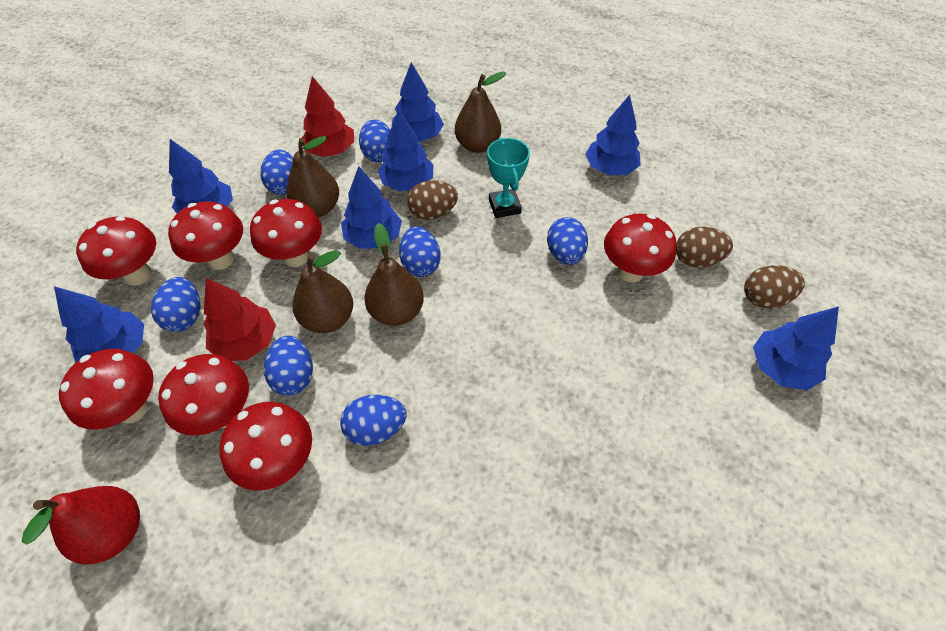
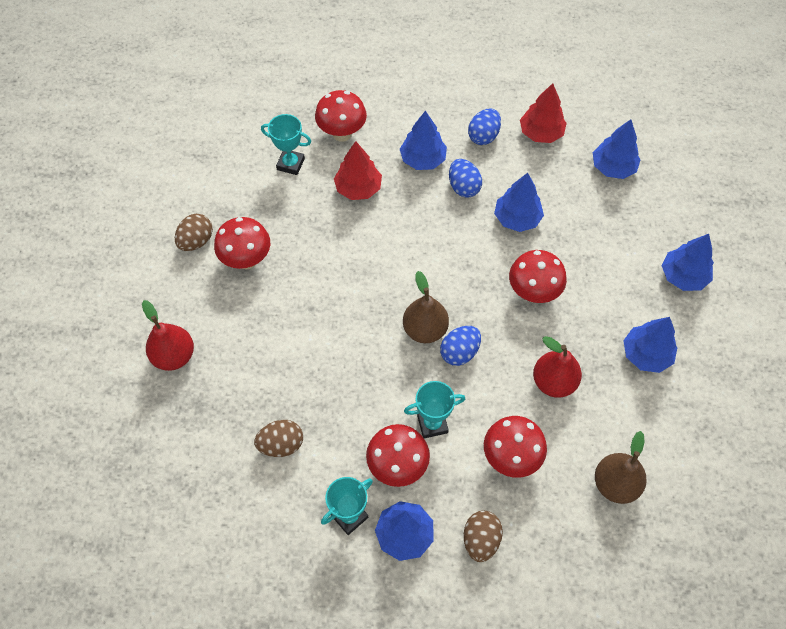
blue egg: [151,277,201,332] [260,150,293,195] [264,335,313,396] [340,395,407,446] [359,119,390,162] [399,226,441,277] [547,217,588,265] = 7 -> [440,326,481,366] [449,159,482,198] [468,109,501,145] = 3
blue tree: [54,286,144,363] [169,139,233,214] [341,166,402,249] [377,109,434,191] [392,62,444,142] [585,95,641,175] [753,306,839,390] = 7 -> [375,501,434,561] [400,111,447,170] [494,173,544,232] [593,119,641,179] [623,317,678,373] [662,234,714,291] = 6
brown pear: [286,136,339,217] [292,250,353,333] [364,223,424,326] [455,72,506,153] = 4 -> [403,271,449,343] [595,431,647,504] = 2
red mushroom: [59,349,154,430] [76,216,156,286] [158,354,249,436] [168,202,243,270] [220,402,312,490] [250,199,322,267] [604,214,677,282] = 7 -> [214,217,270,270] [315,90,367,142] [366,424,430,487] [484,416,547,478] [509,250,567,303] = 5
red pear: [22,486,140,565] = 1 -> [142,300,194,371] [533,336,582,398] = 2
turquoise trophy: [487,138,530,218] = 1 -> [261,114,311,175] [321,477,373,535] [404,381,465,438] = 3

